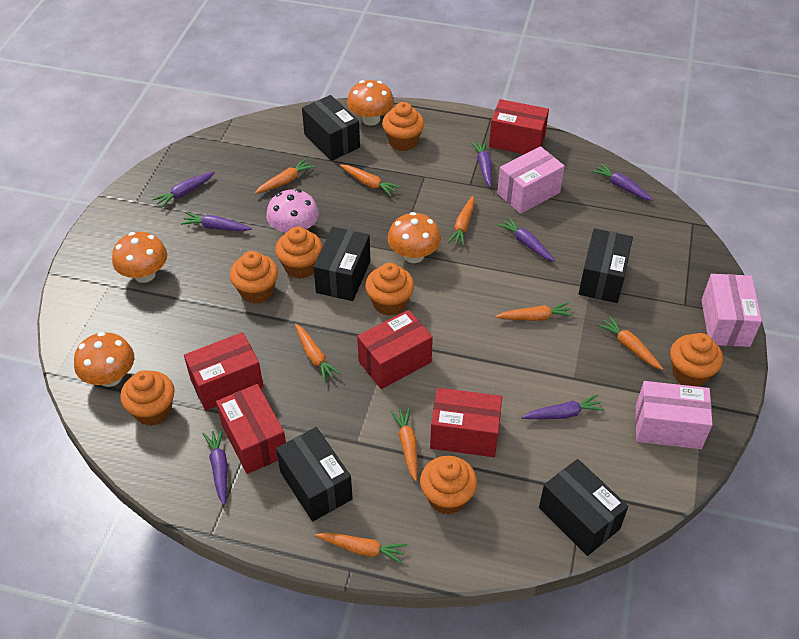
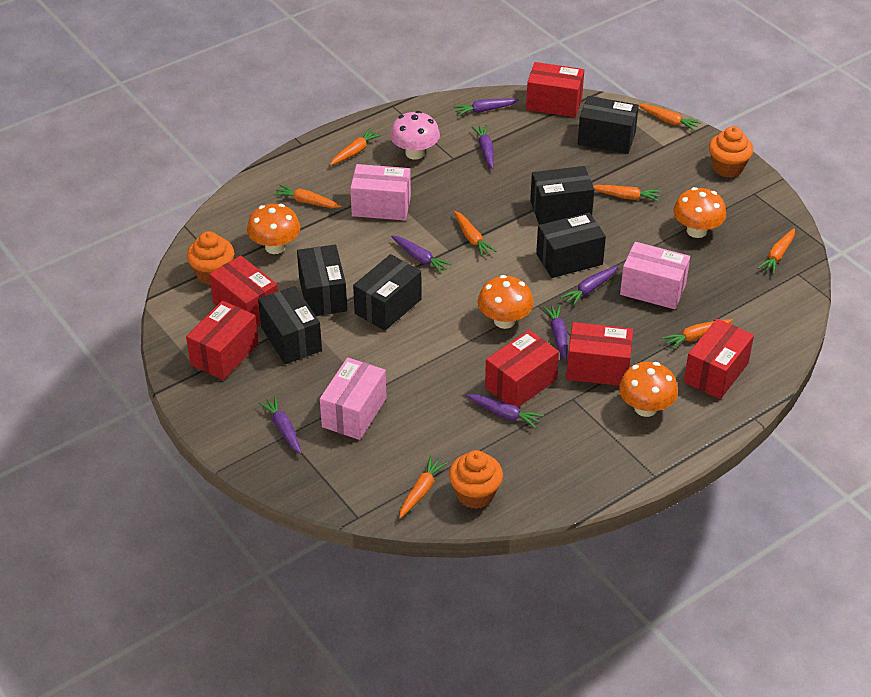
black box: [276,427,353,521] [302,95,360,161] [313,227,370,301] [539,459,628,556] [578,228,633,303] = 5 -> [258,286,322,364] [297,245,347,316] [353,254,422,331] [530,166,594,224] [536,212,606,278] [578,96,639,154] = 6
orange cupcake: [120,370,175,426] [230,251,278,304] [275,226,323,279] [365,263,414,316] [382,102,424,151] [420,456,477,515] [670,333,723,387] = 7 -> [187,231,234,285] [449,450,503,509] [709,126,753,178] = 3
red box: [184,332,264,411] [216,384,286,474] [357,310,433,389] [430,388,502,457] [489,99,549,154] = 5 -> [186,301,259,380] [209,255,278,327] [485,330,559,407] [526,62,584,117] [566,322,633,386] [684,319,754,399] = 6

